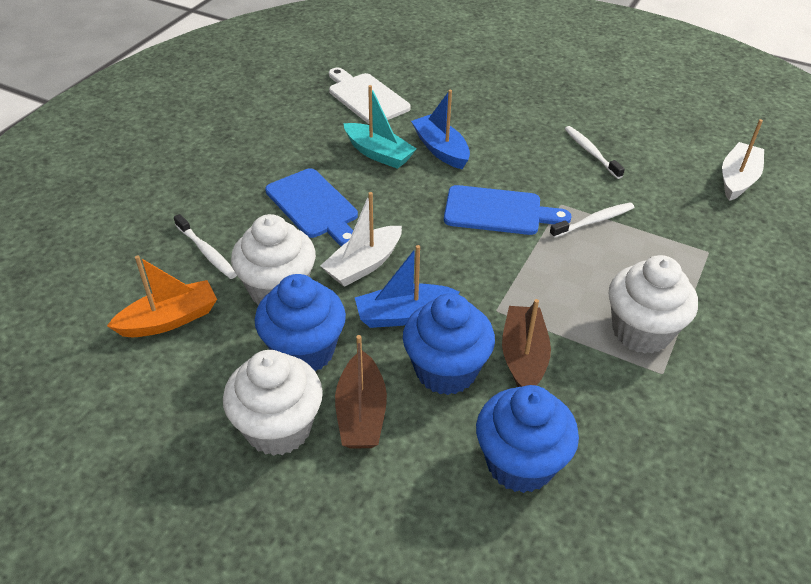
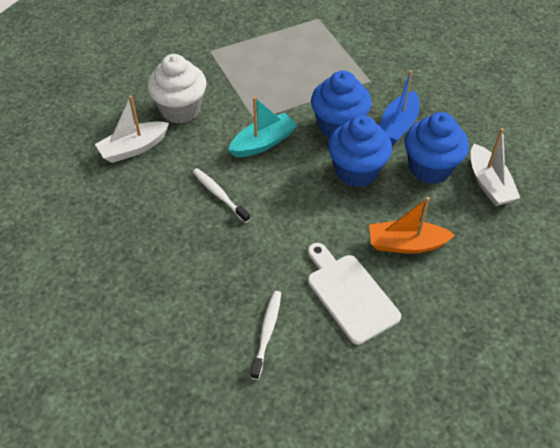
blue boat: [355,245,460,328] [411,90,470,169] = 2 -> [379,70,419,144] = 1
blue cutting board: [265,168,358,246] [444,185,572,235] = 2 -> none = 0
brown boat: [335,335,387,449] [502,299,551,387] = 2 -> none = 0
white cupcake: [223,350,323,456] [231,214,316,305] [609,255,698,354] = 3 -> [147,54,207,124] = 1
white toothbrush: [174,214,237,279] [549,203,634,238] [565,126,625,179] = 3 -> [193,168,250,223] [250,291,281,380] = 2

